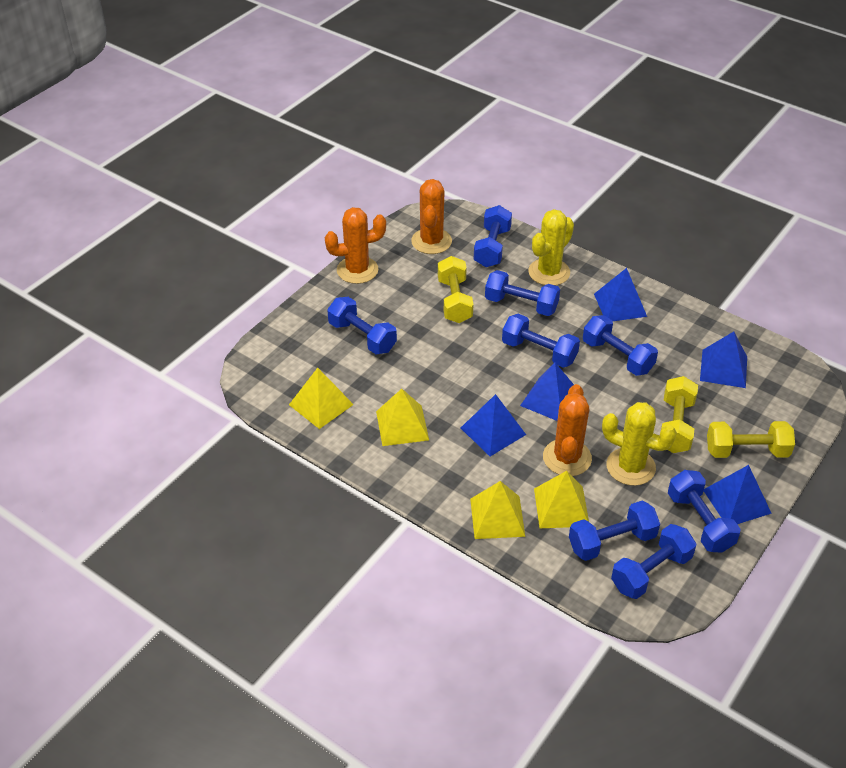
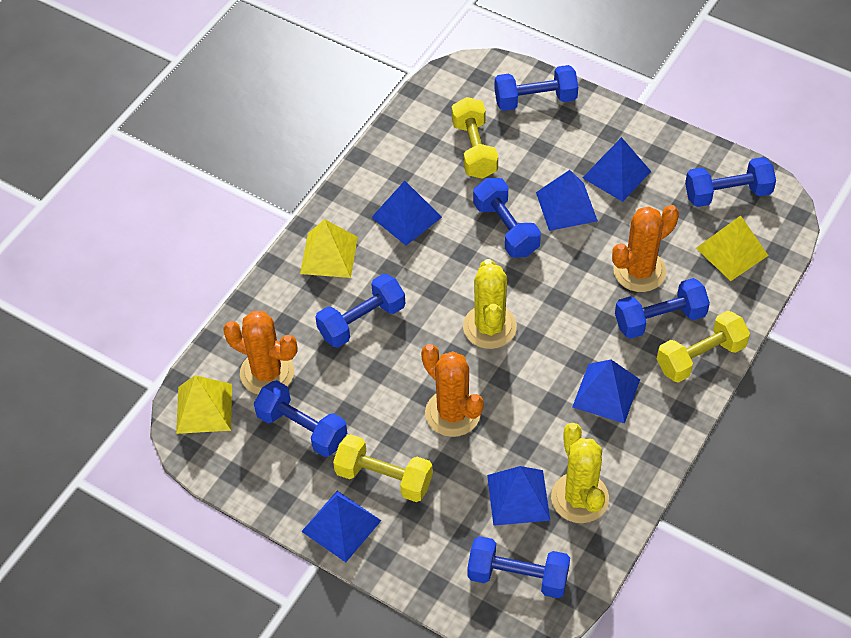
blue dumbbell: [327,297,397,354] [474,205,512,267] [485,270,560,316] [502,314,580,368] [569,501,660,561] [583,315,658,376] [611,524,697,599] [668,470,740,553] = 8 -> [254,380,347,457] [315,274,405,348] [467,536,570,598] [473,178,541,258] [494,65,578,111] [615,278,710,339] [685,157,776,207] = 7
blue pyramid: [461,394,526,456] [520,363,574,421] [594,268,647,321] [700,332,747,388] [704,465,772,524] = 5 -> [301,491,382,562] [371,181,442,245] [487,466,550,526] [536,170,598,231] [572,360,640,424] [583,137,651,202] = 6
yellow pyramid: [289,368,354,429] [376,389,429,446] [470,481,525,539] [534,471,589,528] = 4 -> [176,375,232,434] [300,219,358,278] [696,215,769,281] = 3

